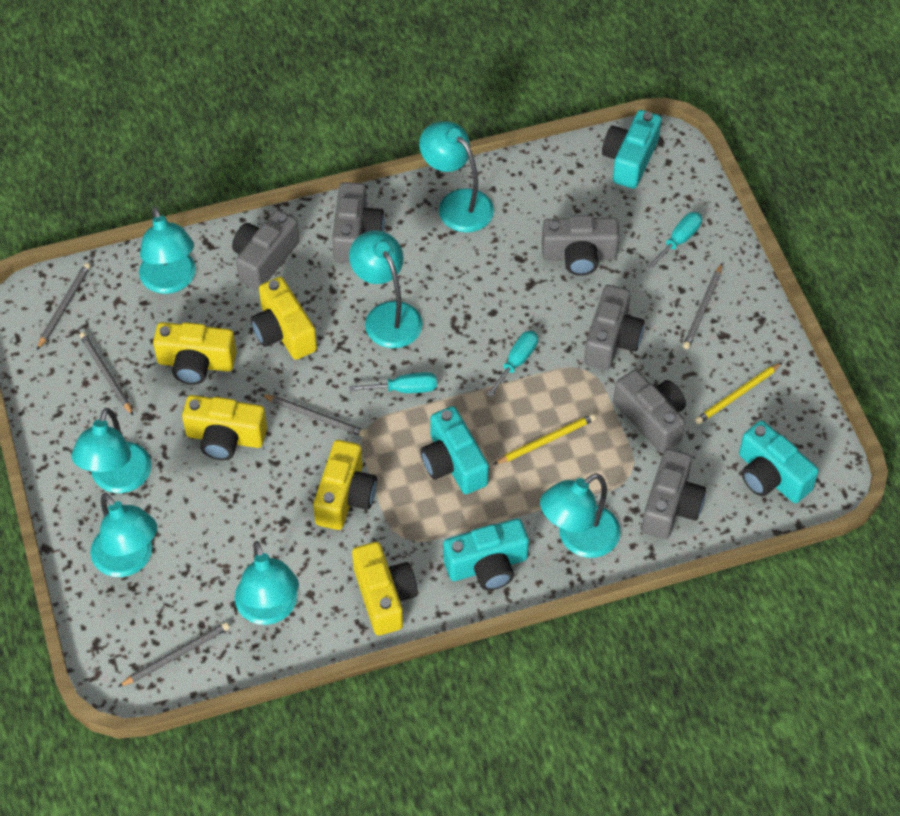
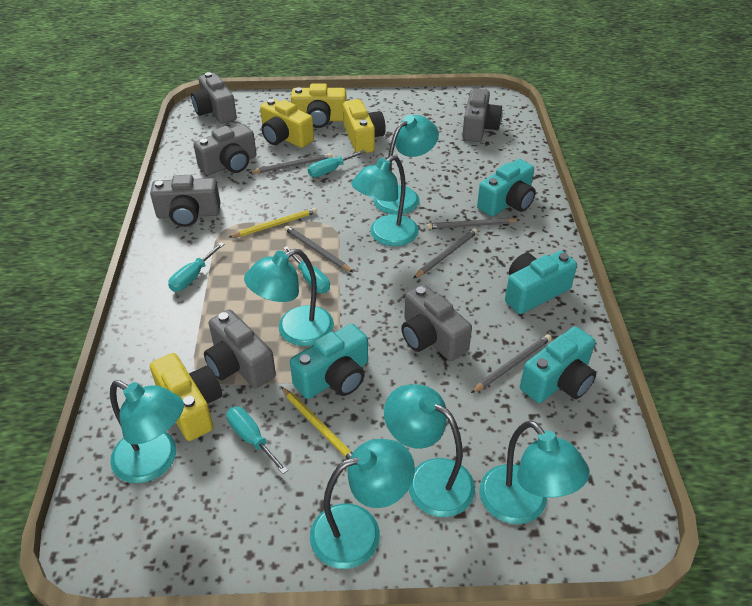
turquoise screwdriver: [349,372,437,393] [486,331,538,397] [647,212,702,269] = 3 -> [168,242,224,292] [226,407,288,474] [283,246,330,293] [308,150,366,177] = 4
yellow camera: [153,322,237,385] [182,395,267,460] [251,277,317,360] [313,440,377,530] [352,542,418,635] = 5 -> [150,353,222,441] [260,99,314,148] [291,83,347,128] [343,99,386,154] = 4

